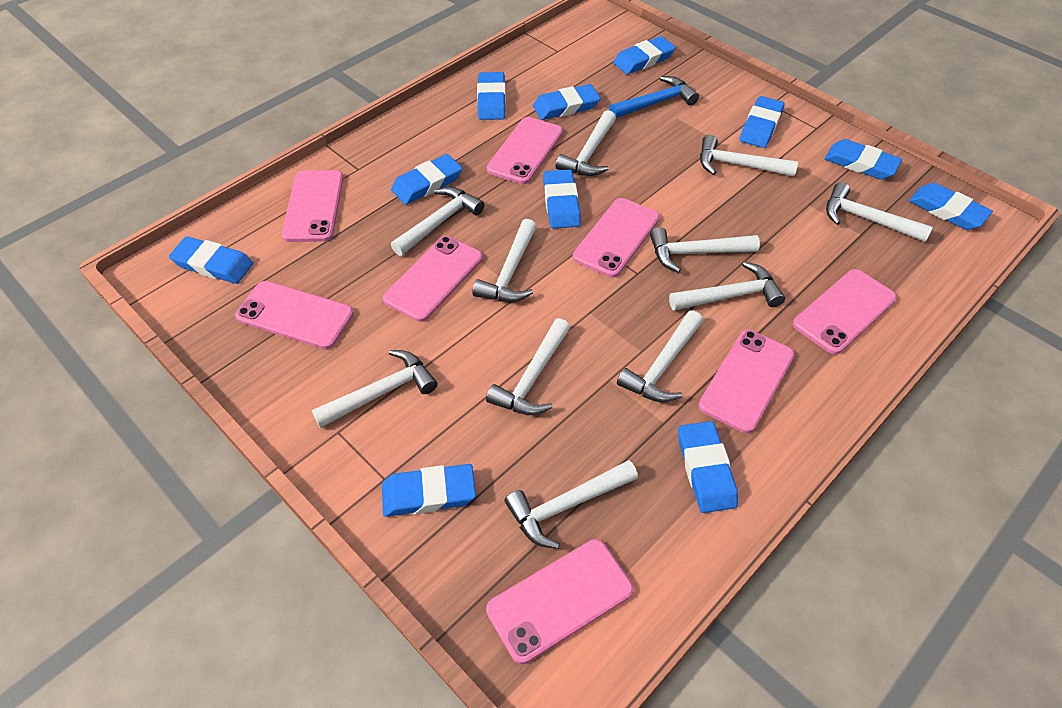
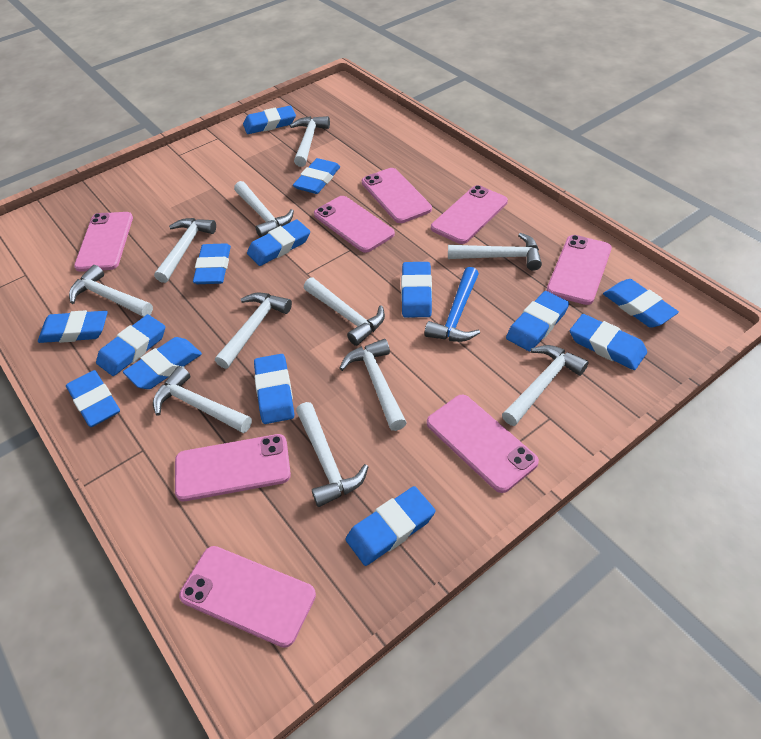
blue eraser: [169,236,253,284] [382,464,476,517] [391,154,462,205] [477,72,506,120] [533,84,600,120] [543,169,581,228] [613,36,676,74] [678,421,738,513] [739,96,785,148] [825,139,902,180] [909,183,993,230] = 11 -> [38,310,108,343] [66,370,120,427] [96,314,165,376] [123,337,202,389] [193,243,231,284] [243,106,296,134] [247,219,310,266] [254,354,294,424] [293,158,340,194] [346,486,435,566] [401,262,432,318] [506,291,569,351] [570,314,647,370] [603,279,679,328] = 14

